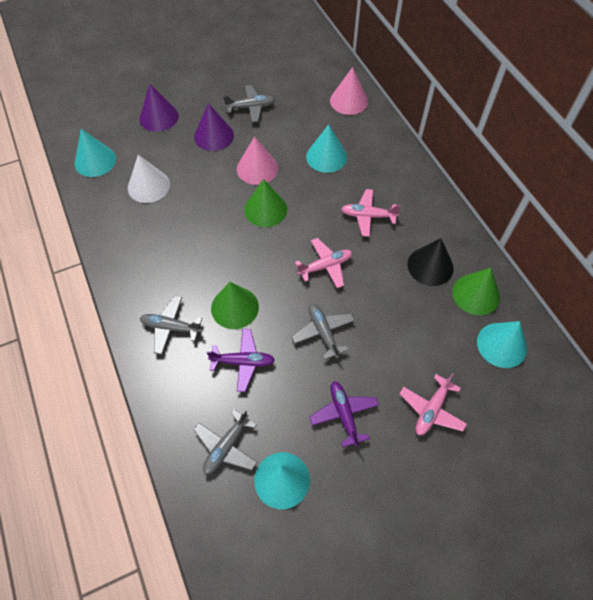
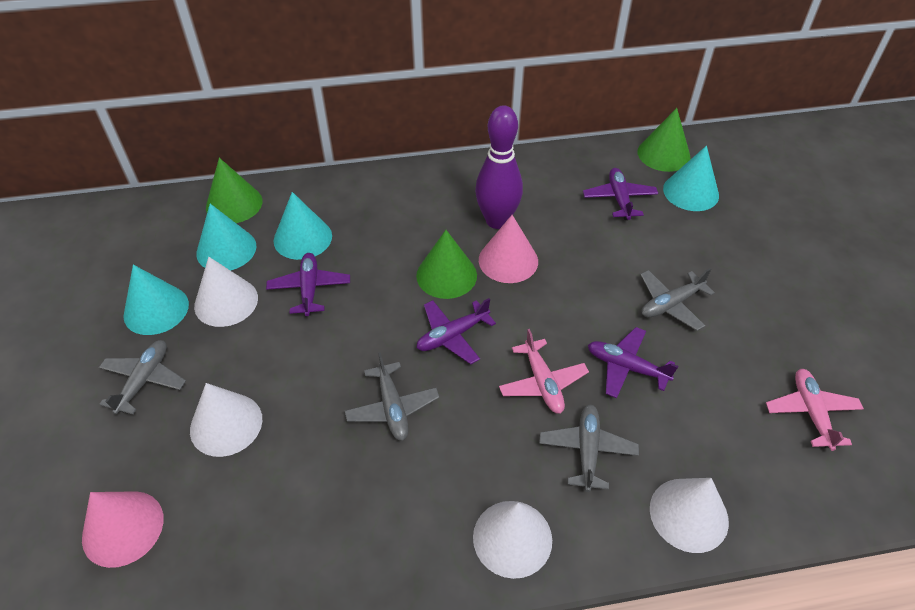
black cone: [408,238,454,286] = 1 -> none = 0
pink plane: [295,238,353,288] [341,189,401,237] [399,373,467,435] = 3 -> [499,329,589,414] [766,369,864,451] = 2
purple bowling pin: none = 0 -> [475,105,523,229] = 1
purple cone: [139,84,179,132] [194,103,234,151] = 2 -> none = 0
purple plane: [206,329,275,392] [309,381,379,448] = 2 -> [266,253,350,316] [417,298,496,364] [583,168,658,220] [588,327,678,398] = 4
white cone: [128,155,170,203] = 1 -> [190,383,262,457] [194,257,258,327] [473,501,552,579] [650,478,729,553] = 4

